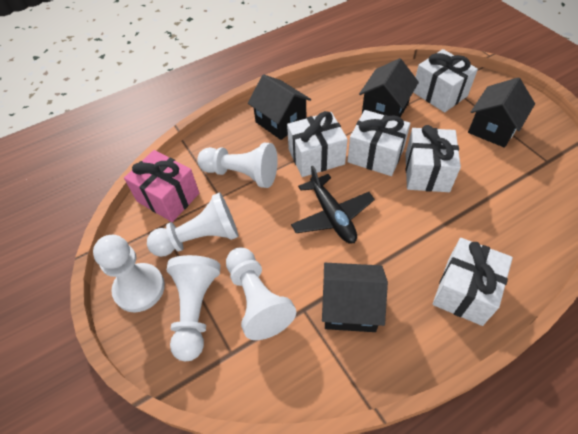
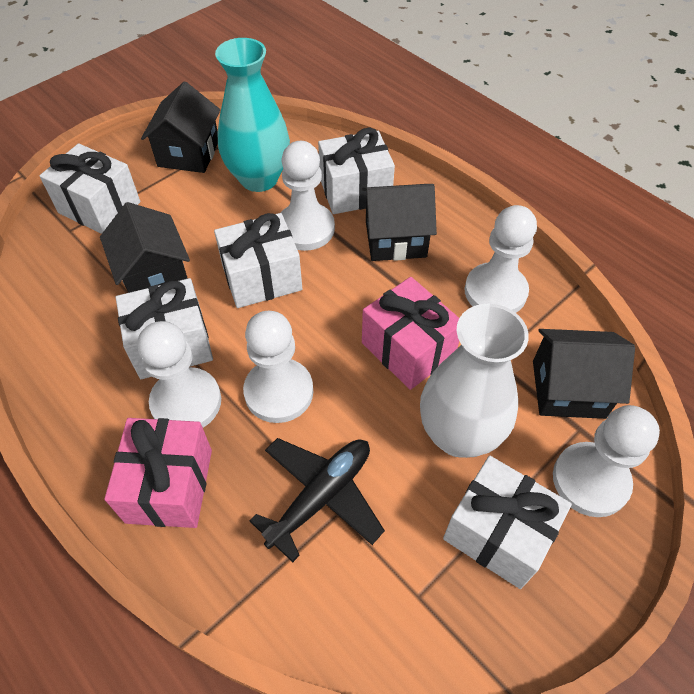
pink gift: [124,150,199,222] = 1 -> [105,418,212,528] [362,277,459,390] = 2
turquoise vase: none = 0 -> [215,38,290,192] = 1
white vase: none = 0 -> [420,303,529,458] = 1

